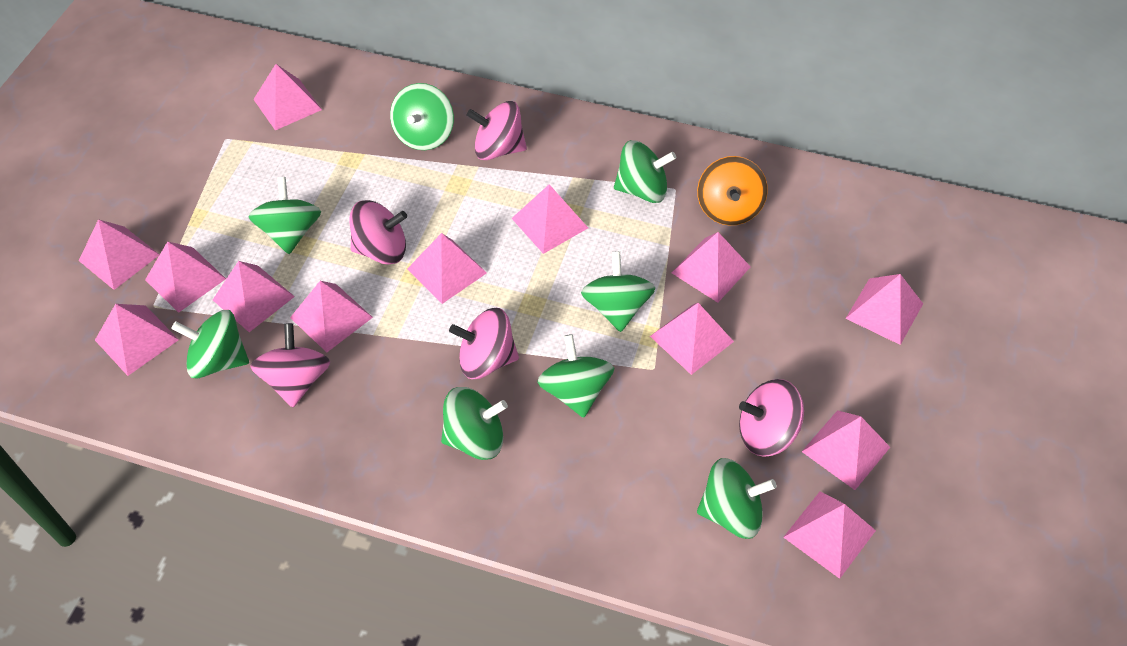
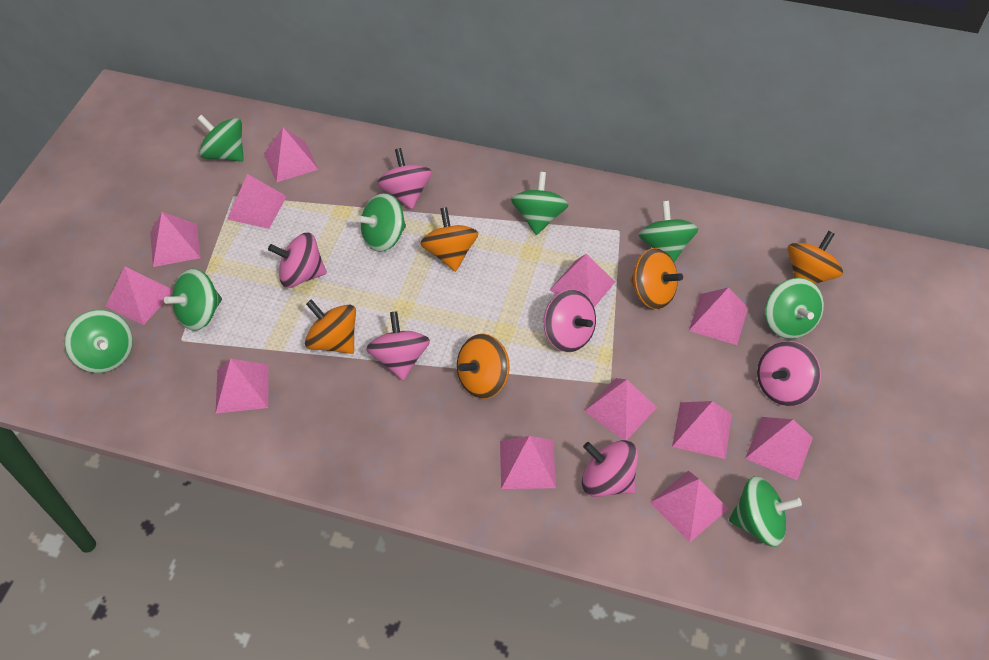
orange spinning top: [697,156,768,225] = 1 -> [305,299,356,354] [420,207,478,272] [457,334,510,399] [630,248,683,309] [787,231,843,284] = 5
pink pyramid: [79,219,160,290] [95,304,179,376] [145,241,226,313] [213,261,295,332] [253,64,322,130] [290,281,373,352] [407,233,487,304] [511,184,588,254] [650,303,734,375] [672,232,751,303] [783,491,876,579] [802,410,890,490] [845,274,923,345] = 13 -> [105,266,173,325] [150,212,201,267] [215,358,269,414] [227,174,287,229] [264,127,319,183] [500,436,556,489] [550,254,615,307] [585,378,657,441] [650,471,728,542] [672,401,732,459] [689,287,748,345] [745,417,813,480] = 12
pink spinning top: [250,323,330,407] [349,200,407,265] [449,308,519,379] [467,101,527,160] [739,379,804,457] = 5 -> [268,232,327,288] [366,311,430,380] [377,148,432,209] [543,290,596,352] [582,440,638,497] [757,341,821,406] = 6

